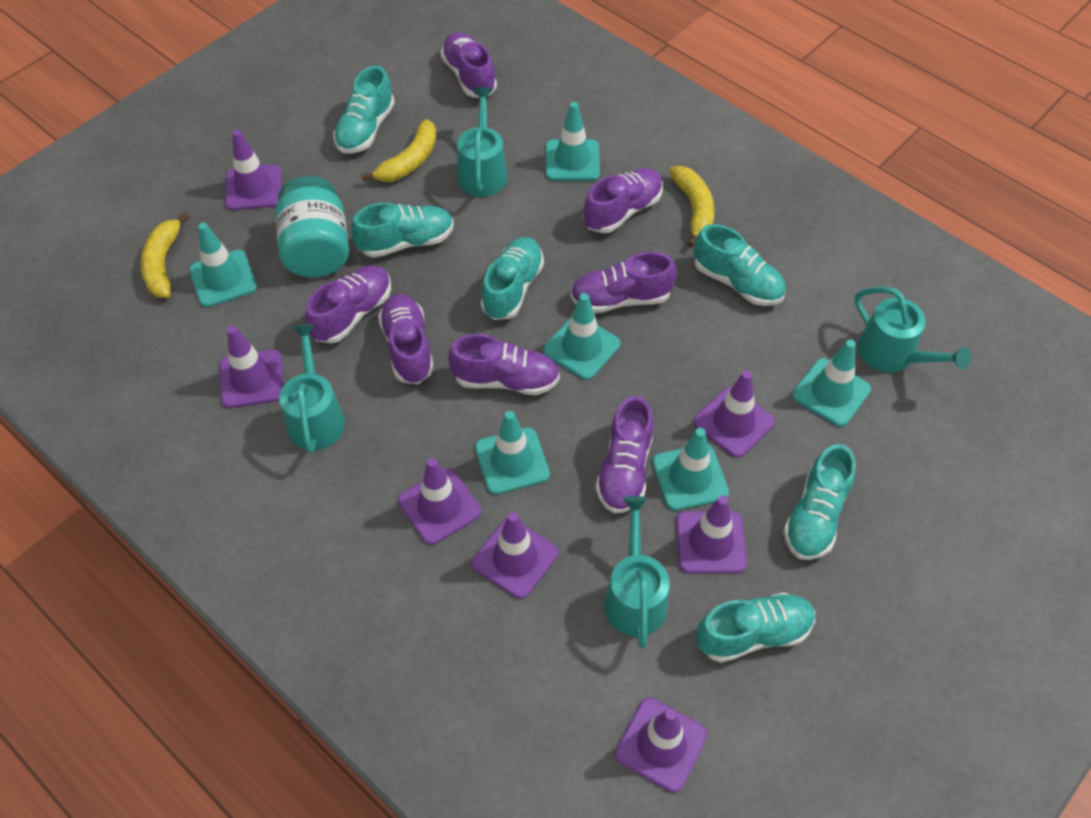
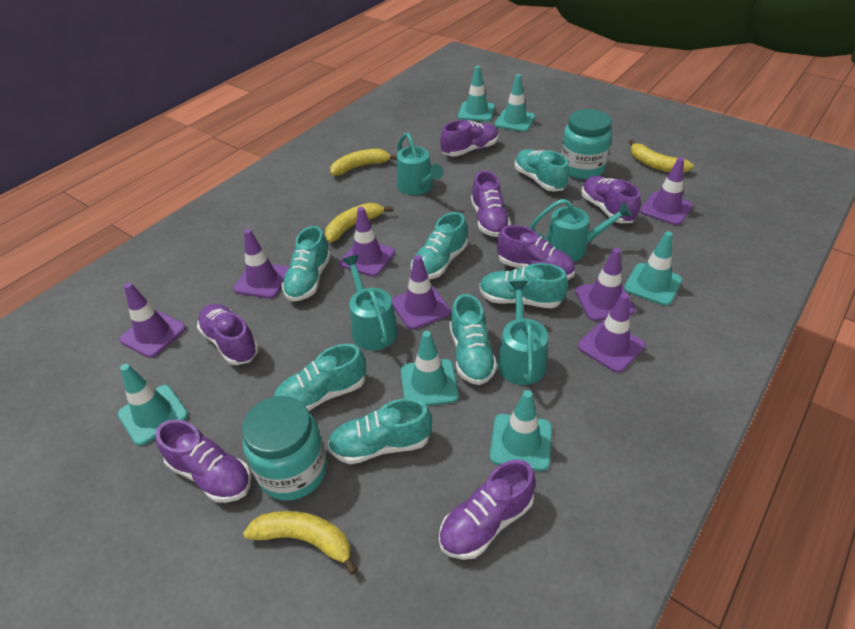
turquoise jar: [275,176,349,277] = 1 -> [242,396,327,501] [561,109,612,179] = 2
turquoise shoe: [333,66,395,154] [351,203,454,258] [481,237,544,320] [694,224,786,306] [696,592,815,663] [783,444,856,560] = 6 -> [274,344,366,411] [282,226,331,302] [328,398,432,464] [411,212,468,279] [450,294,497,385] [479,263,568,308] [515,149,569,191] = 7
yellow banana: [141,212,190,298] [361,119,437,182] [669,166,715,247] = 3 -> [243,511,358,575] [325,203,393,242] [330,149,397,176] [629,139,694,173] = 4

